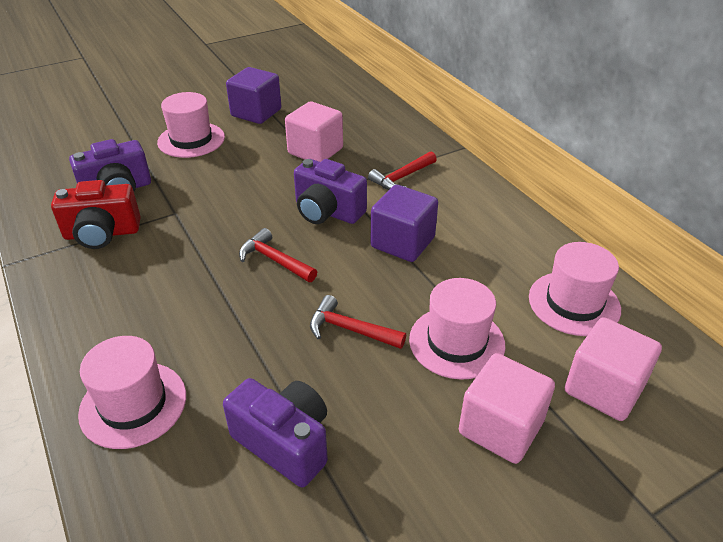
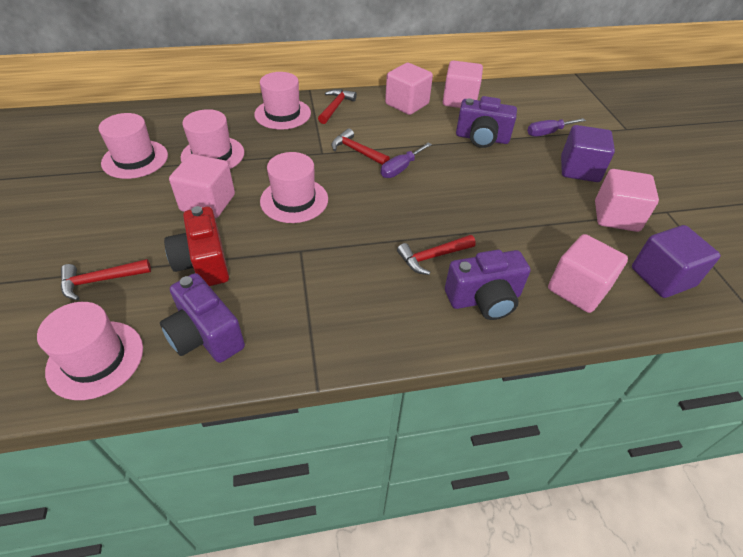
pink cube: [285,101,343,162] [459,353,555,464] [565,317,662,421] = 3 -> [169,154,235,218] [385,63,433,115] [443,60,483,108] [548,234,628,313] [595,169,659,232] = 5
pink hat: [78,336,186,449] [157,92,225,158] [409,278,505,380] [529,242,621,336] = 4 -> [37,302,143,400] [98,113,168,179] [180,109,244,169] [254,72,311,130] [260,152,328,223] = 5
purple screwdriver: none = 0 -> [381,142,432,178] [527,118,586,137] = 2
red hammer: [239,228,317,282] [310,295,406,349] [368,151,437,190] = 3 -> [61,259,151,301] [318,89,357,124] [331,128,390,165] [397,235,476,275] = 4

